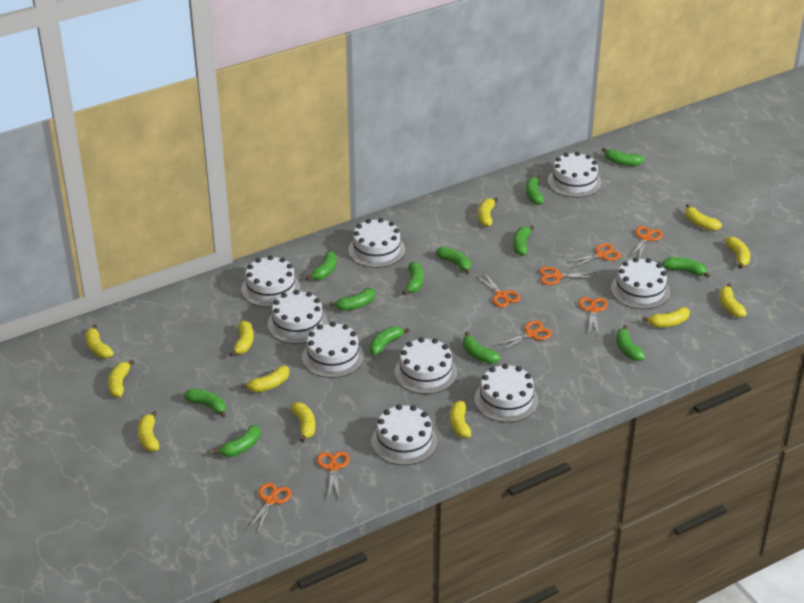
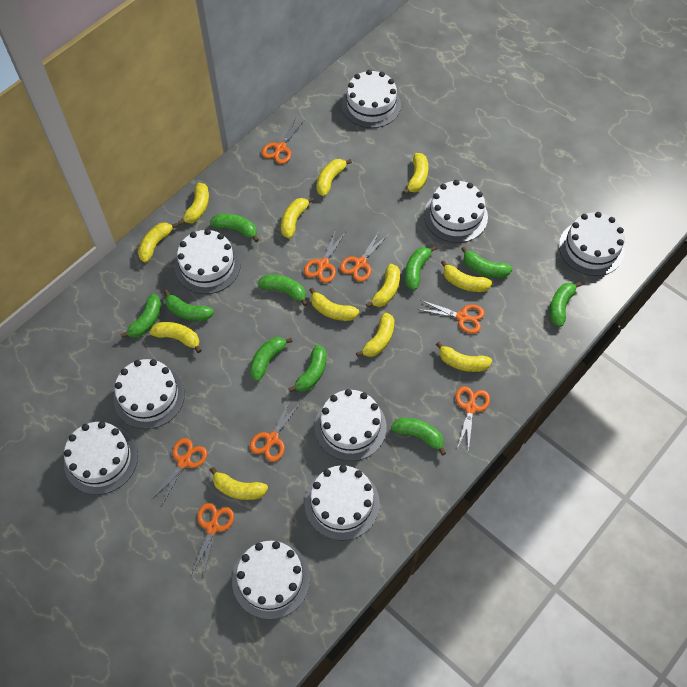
green banana: [183,388,226,418] [213,425,260,457] [306,251,337,280] [329,288,375,311] [370,326,410,355] [403,262,424,295] [435,247,471,275] [463,332,501,364] [513,225,534,256] [526,175,544,205] [602,148,644,166] [616,325,645,361] [662,257,710,278] = 13 -> [120,294,161,338] [164,290,214,321] [210,214,259,242] [250,337,292,381] [258,274,308,306] [288,345,326,392] [391,418,446,456] [405,246,437,290] [461,247,512,278] [550,282,582,327] = 10

